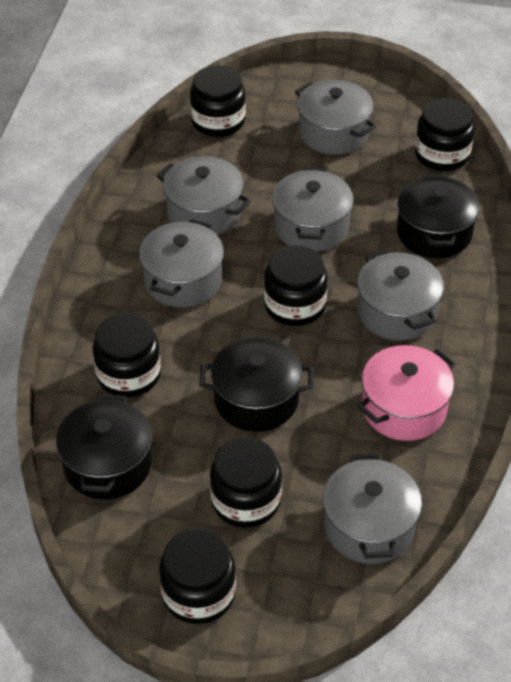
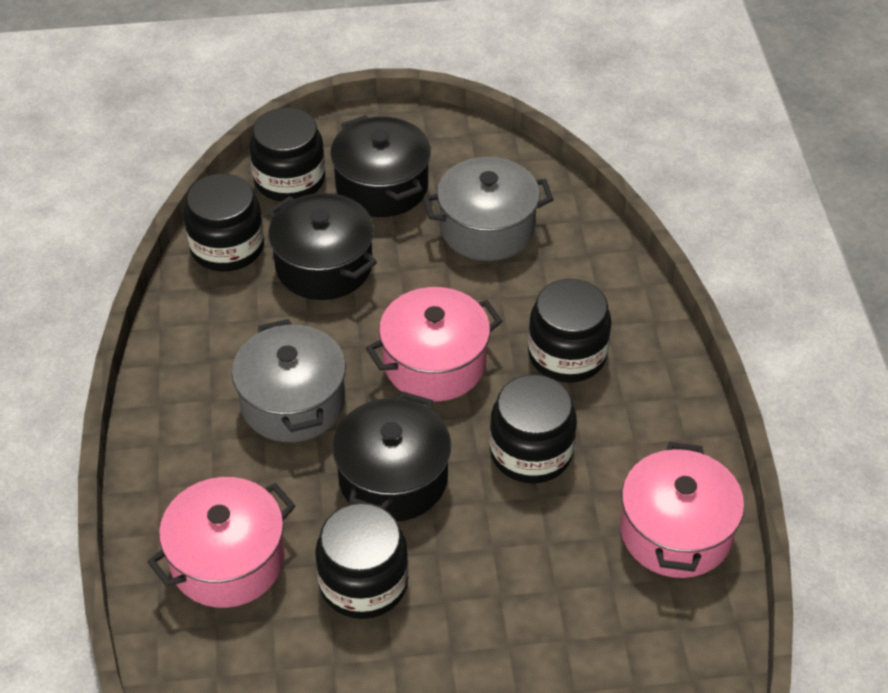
black jar: [93,313,161,398] [159,529,236,624] [190,65,246,137] [210,437,282,528] [264,245,327,326] [415,98,475,171] = 6 -> [184,174,264,272] [249,108,325,201] [315,503,409,619] [490,375,577,483] [528,279,612,383] = 5
grey pot: [139,219,224,308] [157,156,251,235] [272,168,354,252] [295,80,376,155] [323,453,422,564] [357,250,444,341] = 6 -> [232,319,346,442] [423,157,554,261] = 2
pink pot: [358,345,456,441] = 1 -> [147,477,296,608] [366,287,502,402] [620,442,744,578] = 3

